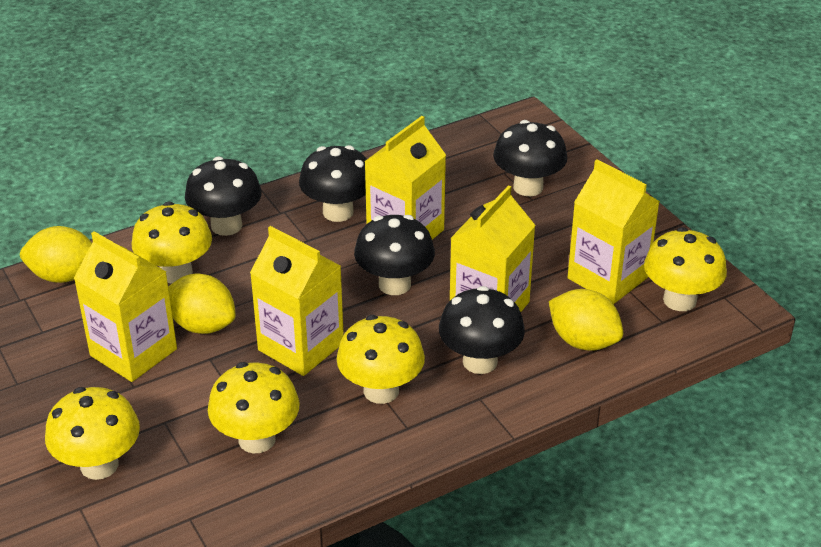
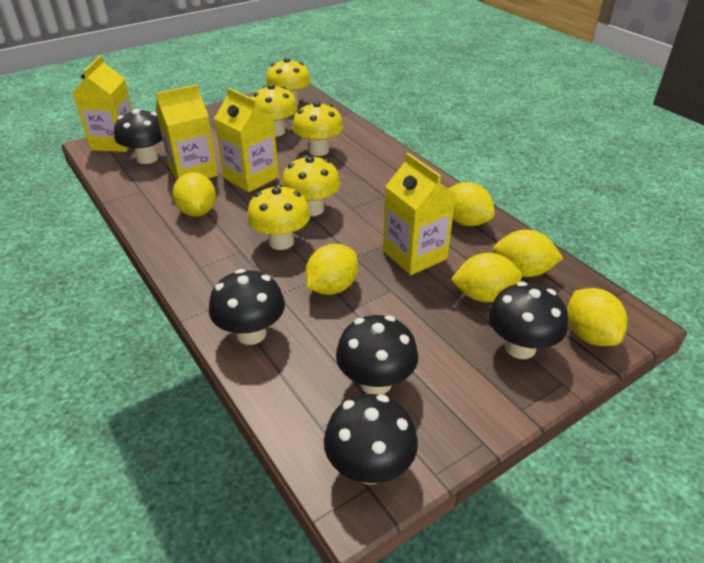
yellow carton: [74,231,177,382] [250,226,344,376] [364,116,446,240] [450,185,536,312] [568,160,660,304] = 5 -> [73,56,132,152] [156,84,218,180] [214,88,279,192] [383,153,457,275] = 4
yellow lemon: [20,226,92,283] [168,274,236,334] [549,289,623,351] = 3 -> [173,172,216,217] [305,244,358,295] [448,182,495,226] [451,253,522,302] [493,229,564,277] [567,288,627,346] = 6

